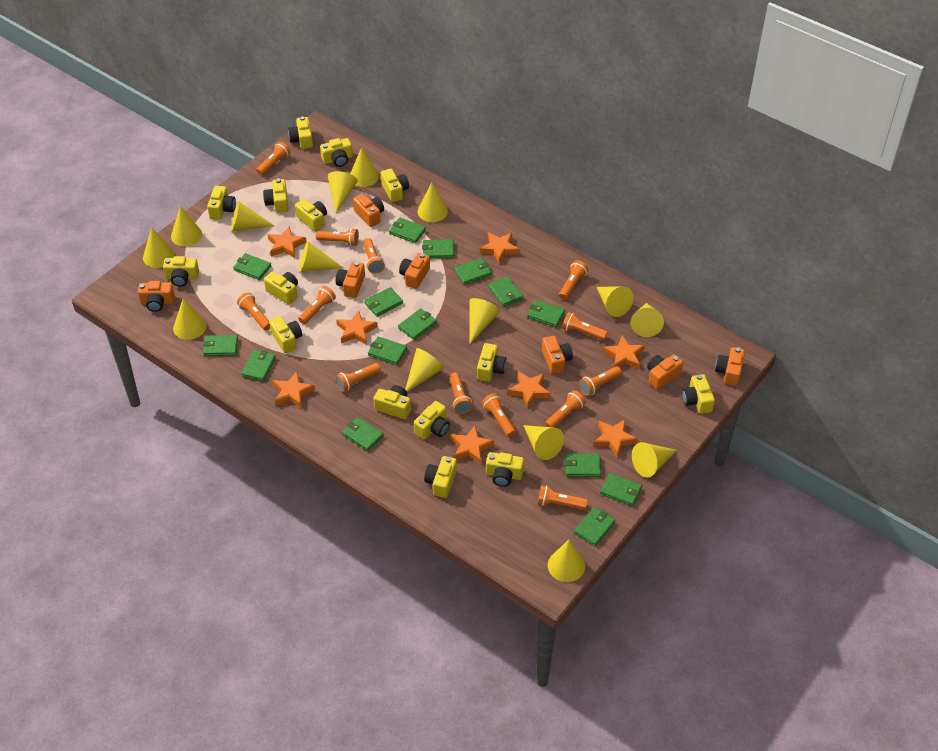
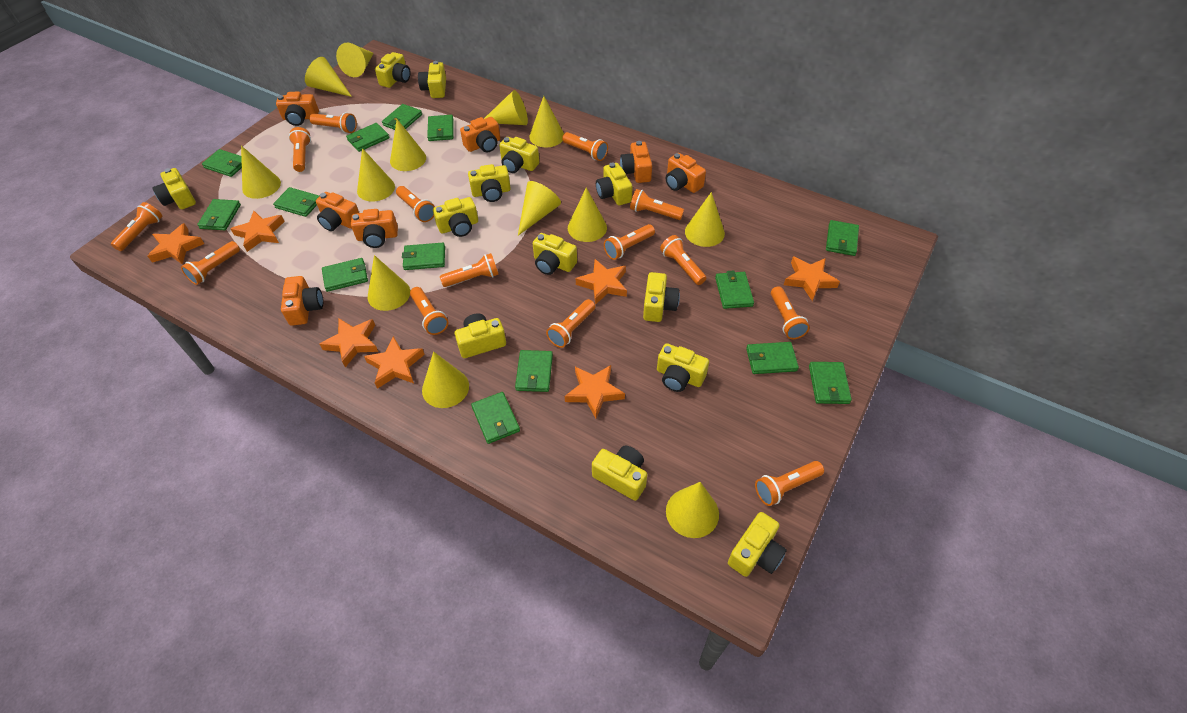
green wallet: [203,335,238,356] [233,253,271,280] [241,350,276,382] [342,417,384,451] [364,287,403,317] [368,337,407,365] [389,218,426,243] [398,308,437,340] [422,239,454,259] [454,258,492,285] [488,276,523,307] [527,300,565,327] [565,453,601,477] [574,507,615,546] [600,473,642,506] = 15 -> [197,199,241,230] [202,149,242,177] [273,187,319,217] [322,258,368,292] [346,123,389,152] [382,104,422,130] [402,243,445,270] [427,115,453,141] [471,392,520,444] [515,350,553,392] [715,270,754,309] [746,342,799,374] [809,362,852,404] [826,220,859,256] = 14
orange flashlight: [237,292,270,330] [256,142,290,175] [298,286,336,324] [316,228,359,246] [335,363,381,392] [363,238,385,274] [449,373,473,414] [482,393,516,437] [537,485,588,510] [545,390,586,428] [559,260,588,300] [562,312,607,340] [579,366,622,396] = 13 -> [111,202,162,251] [181,241,240,285] [289,127,311,172] [309,112,357,133] [396,186,435,222] [410,287,449,335] [440,253,499,287] [546,299,595,348] [562,132,608,161] [604,224,655,260] [630,189,684,220] [660,235,706,285] [755,461,824,506] [771,286,810,339] = 14
orange star: [267,226,307,258] [273,371,315,409] [336,310,378,345] [451,426,494,464] [480,232,519,264] [507,371,551,408] [593,419,638,458] [603,335,645,369] = 8 -> [148,223,204,265] [230,211,285,252] [320,319,378,367] [364,336,425,389] [565,365,625,418] [576,259,627,305] [784,256,840,301] = 7
yellow camera: [163,256,199,287] [207,186,236,220] [263,179,288,213] [264,272,298,304] [269,316,302,353] [288,116,313,149] [295,199,327,232] [320,138,353,167] [373,385,411,419] [381,169,409,202] [414,401,450,440] [424,456,457,498] [477,343,506,382] [486,452,524,487] [682,374,715,414] = 15 -> [153,168,196,209] [375,52,411,88] [418,61,446,98] [433,197,478,237] [455,313,506,358] [468,164,511,202] [499,137,539,173] [533,233,577,275] [592,446,647,501] [596,162,633,205] [643,272,680,322] [657,343,709,392] [728,512,787,577] = 13
yellow cone: [143,227,175,268] [171,206,202,246] [173,299,206,340] [231,201,274,231] [299,242,344,272] [328,171,358,213] [350,147,379,187] [405,348,444,392] [417,182,448,222] [469,298,500,344] [523,425,564,460] [548,539,585,582] [597,286,634,317] [631,303,664,337] [632,442,677,478] = 15 -> [241,146,281,199] [305,57,352,97] [336,43,373,77] [357,148,395,202] [368,255,410,311] [390,119,426,171] [422,352,469,408] [484,90,528,125] [518,181,561,236] [529,96,564,148] [568,187,607,242] [666,482,719,538] [685,192,725,247] = 13

